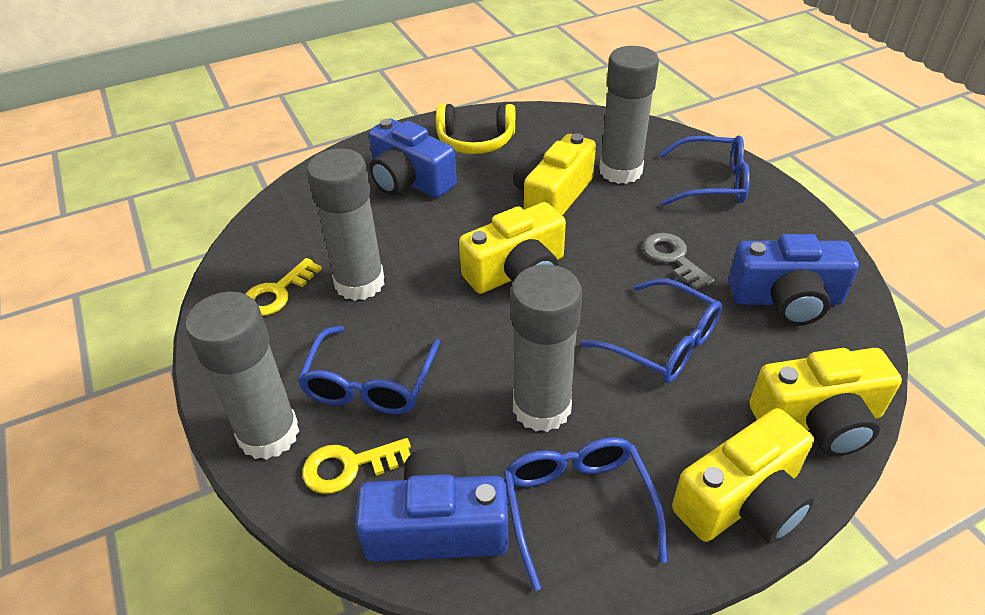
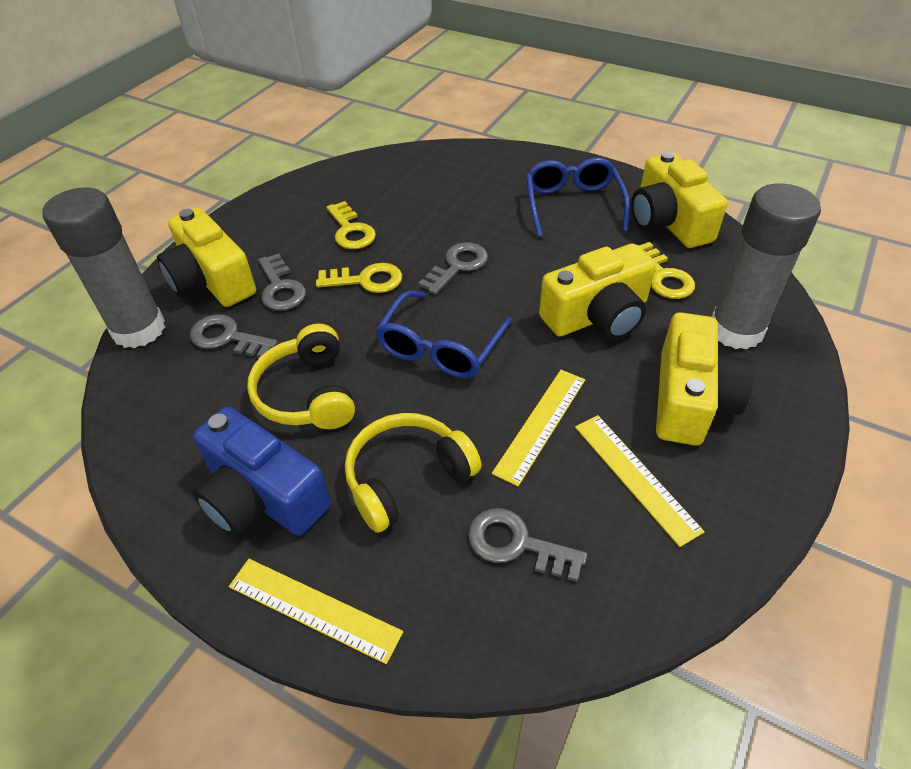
blue camera: [355,447,509,562] [369,118,457,198] [728,234,859,326] = 3 -> [193,407,331,536] = 1
blue glasses: [298,326,440,414] [503,437,667,591] [581,278,722,383] [659,135,750,206] = 4 -> [375,291,513,378] [526,158,630,237] = 2
grey glue stick: [185,291,299,460] [307,148,384,301] [511,264,582,432] [599,46,659,184] = 4 -> [43,187,165,348] [712,183,821,350] = 2
grey key: [643,233,714,290] = 1 -> [190,314,278,358] [258,254,306,311] [418,242,488,295] [468,508,587,582] = 4
yellow headphones: [436,104,515,154] = 1 -> [247,324,355,429] [345,413,482,533] = 2
yellow key: [246,258,322,316] [302,438,411,494] = 2 -> [316,263,403,293] [326,201,376,249] [637,242,695,299] = 3
yellow ruler: none = 0 -> [229,559,403,664] [492,370,585,487] [575,415,705,547] = 3

